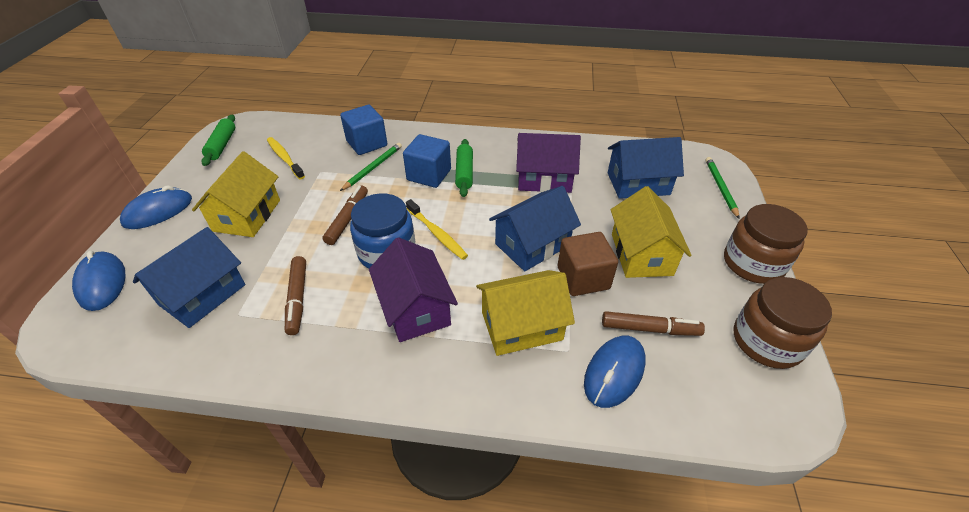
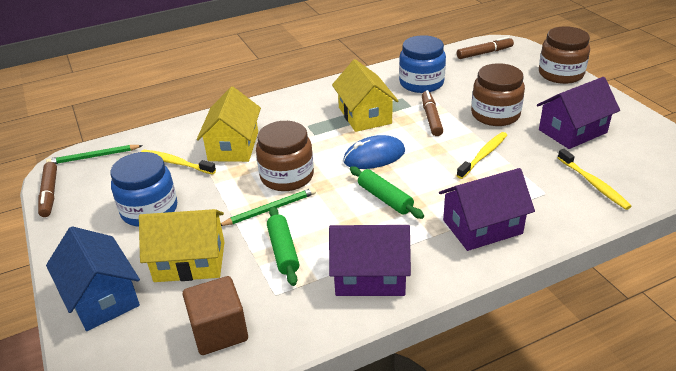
blue cube: [340,105,387,155] [403,134,451,188] = 2 -> none = 0
blue house: [133,227,245,328] [489,186,581,271] [608,137,684,199] = 3 -> [46,226,140,331] = 1
blue jar: [350,193,415,269] = 1 -> [110,152,177,227] [399,35,446,93] = 2
blue mouse: [72,251,126,311] [120,185,192,229] [584,336,646,408] = 3 -> [343,135,405,169] = 1
brown jar: [724,204,808,284] [734,277,832,369] = 2 -> [256,121,314,191] [471,63,525,126] [539,26,590,84] = 3
purple house: [369,237,458,342] [516,133,581,193] = 2 -> [329,225,411,296] [439,168,535,251] [537,77,620,149] = 3
yellow toothbrush: [267,137,305,180] [406,199,468,260] = 2 -> [141,150,216,175] [456,132,507,179] [557,149,632,210] = 3

